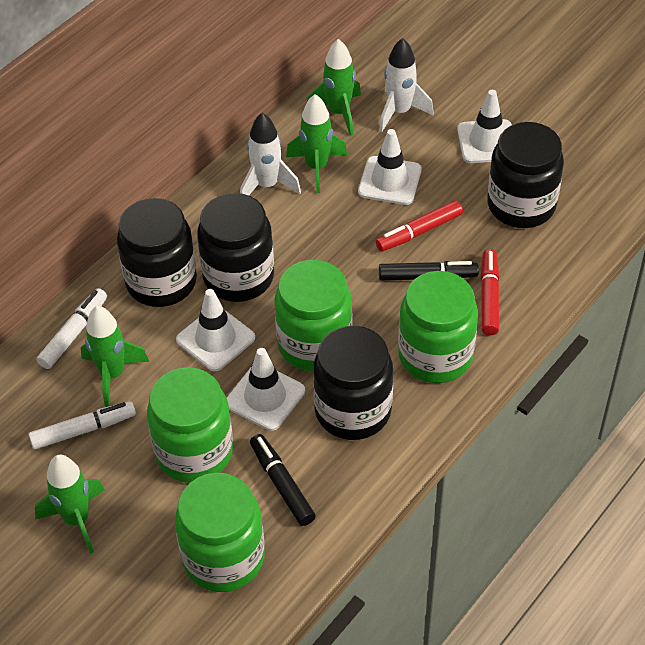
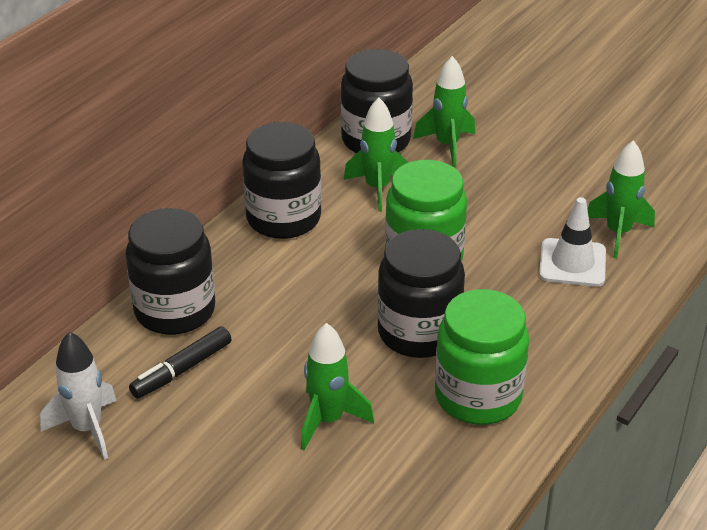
black marker: [250,434,316,526] [379,261,479,281] = 2 -> [129,327,231,399] = 1
green jar: [147,367,233,483] [175,473,265,592] [274,260,352,371] [398,271,478,383] = 4 -> [385,160,467,262] [435,289,529,425] = 2
red marker: [376,200,463,252] [481,249,500,335] = 2 -> none = 0
white marker: [29,401,136,449] [37,288,107,369] = 2 -> none = 0
white rocket: [240,113,301,196] [379,38,434,132] = 2 -> [40,332,117,460] = 1
white traffic cone: [176,289,255,371] [227,348,305,431] [358,129,422,205] [457,90,512,163] = 4 -> [539,197,606,287] = 1

